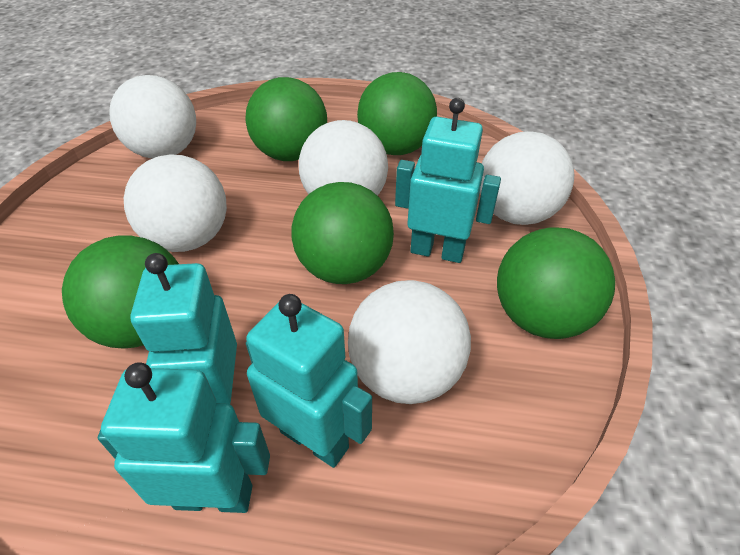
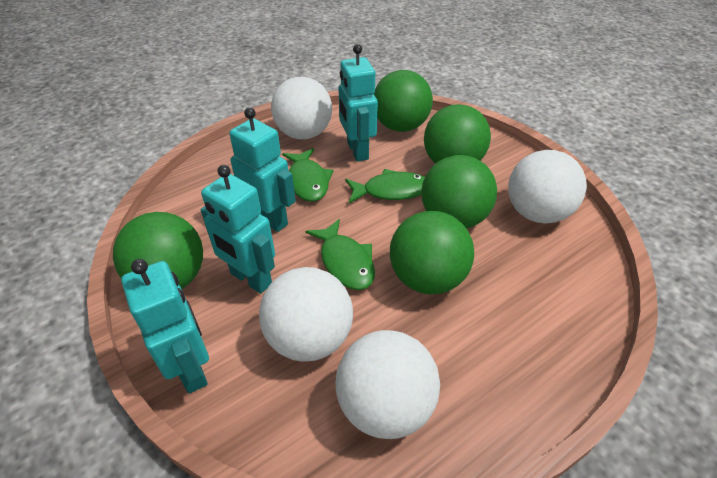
green fish: none = 0 -> [282,148,333,201] [305,219,375,290] [345,169,425,203] = 3
white ball: [109,75,196,159] [124,154,227,252] [299,120,388,196] [348,280,471,404] [480,131,574,225] = 5 -> [259,267,353,362] [271,77,332,140] [336,330,440,439] [508,150,587,224] = 4

